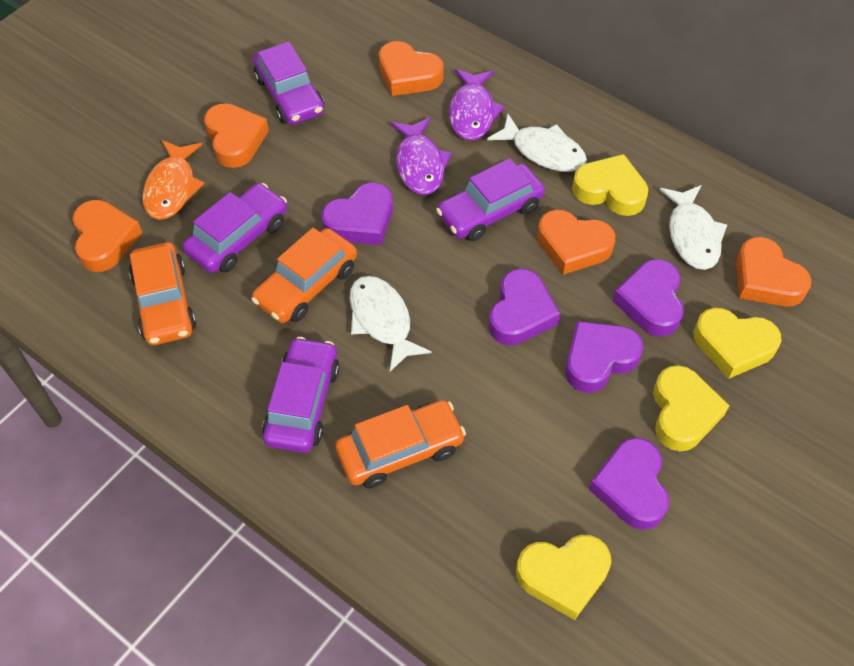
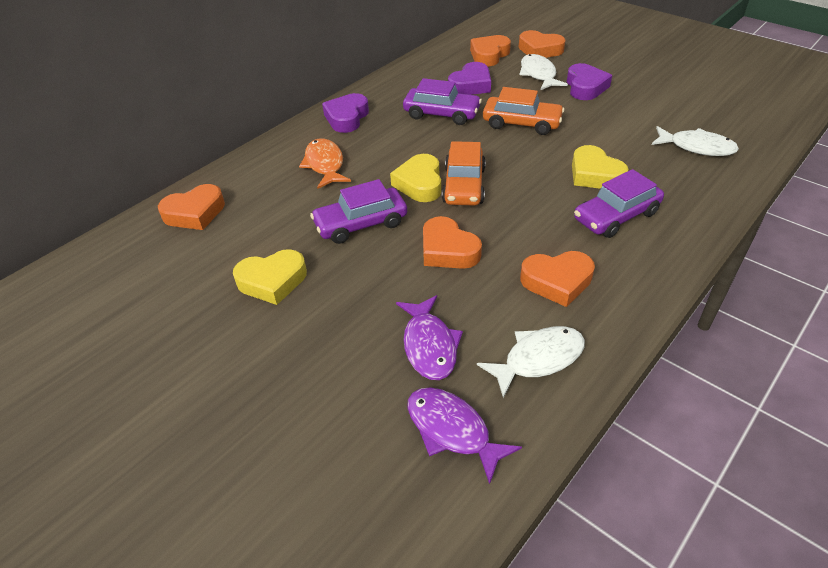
orange car: [129,242,196,345] [251,228,357,323] [335,400,466,489] = 3 -> [442,141,486,206] [483,87,565,135] = 2
purple car: [183,183,287,273] [253,42,324,125] [262,337,340,453] [436,158,545,241] = 4 -> [310,179,407,244] [403,78,482,125] [574,169,664,238] = 3
purple heart: [322,183,393,245] [488,269,560,345] [565,321,643,393] [589,438,669,530] [613,259,684,337] = 5 -> [322,93,369,133] [448,62,491,95] [567,63,612,100] = 3
yellow heart: [516,535,611,620] [572,154,648,216] [653,365,729,451] [693,308,782,379] = 4 -> [233,249,307,305] [390,154,441,202] [572,145,629,189] = 3

